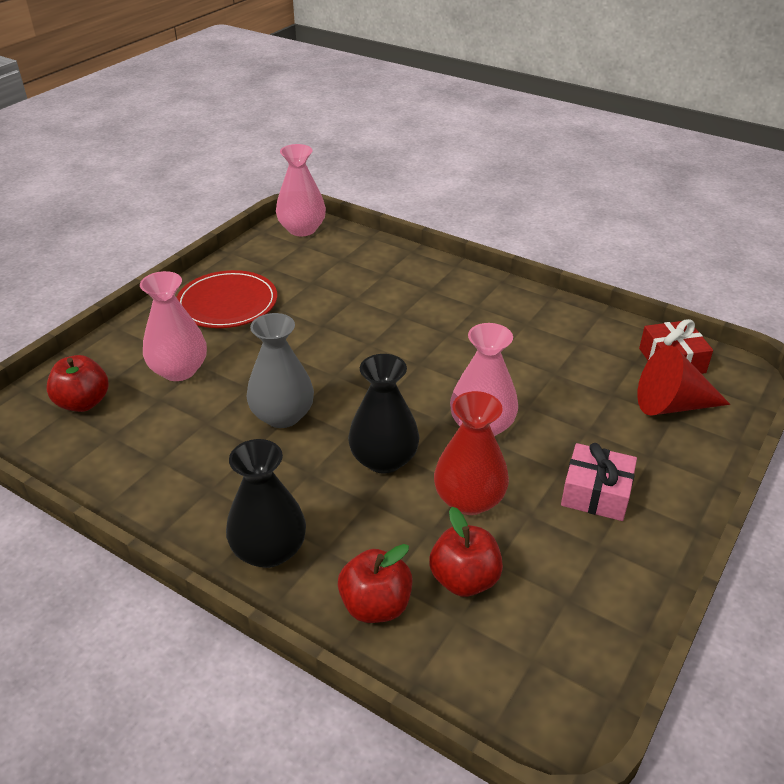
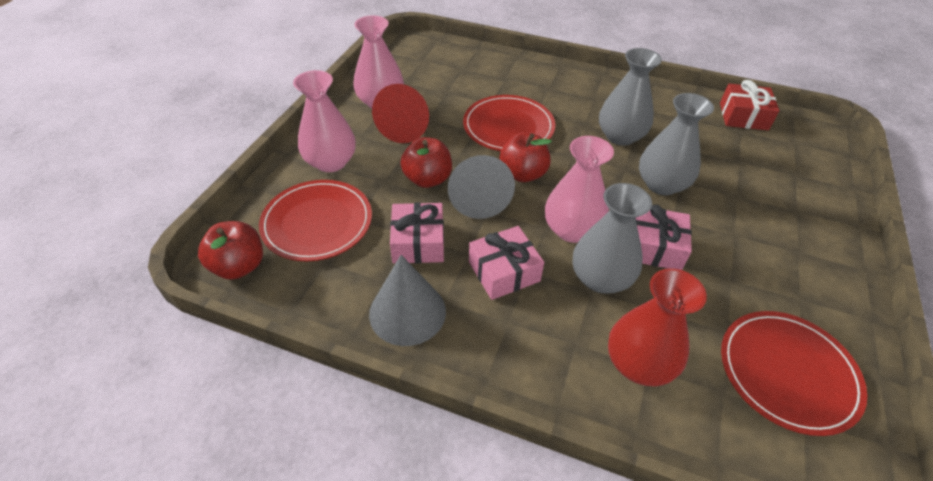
black vase: [226,439,306,568] [348,354,419,474] = 2 -> none = 0
grey cone: none = 0 -> [369,255,446,346] [448,155,515,219] = 2
grey vase: [246,313,314,428] = 1 -> [573,183,652,293] [599,48,662,146] [639,93,714,195] = 3
pink gift: [561,443,637,521] = 1 -> [390,202,444,264] [469,226,544,300] [636,204,692,270] = 3
red plate: [176,270,277,328] = 1 -> [259,180,372,261] [463,95,555,151] [721,311,867,436] = 3

